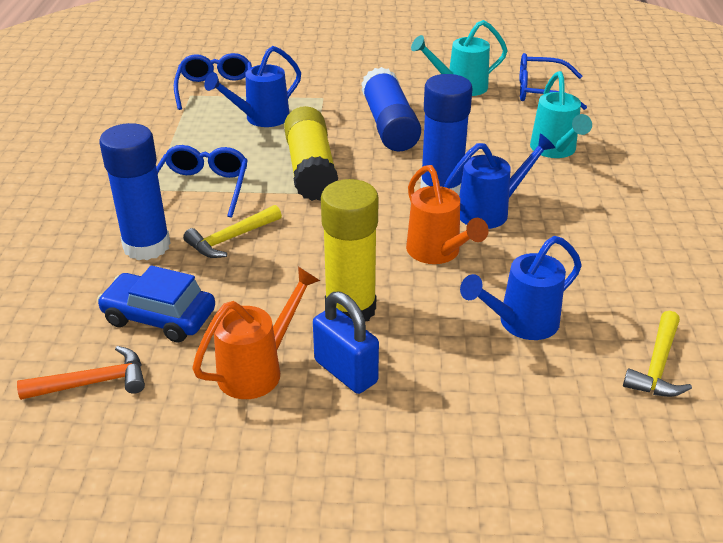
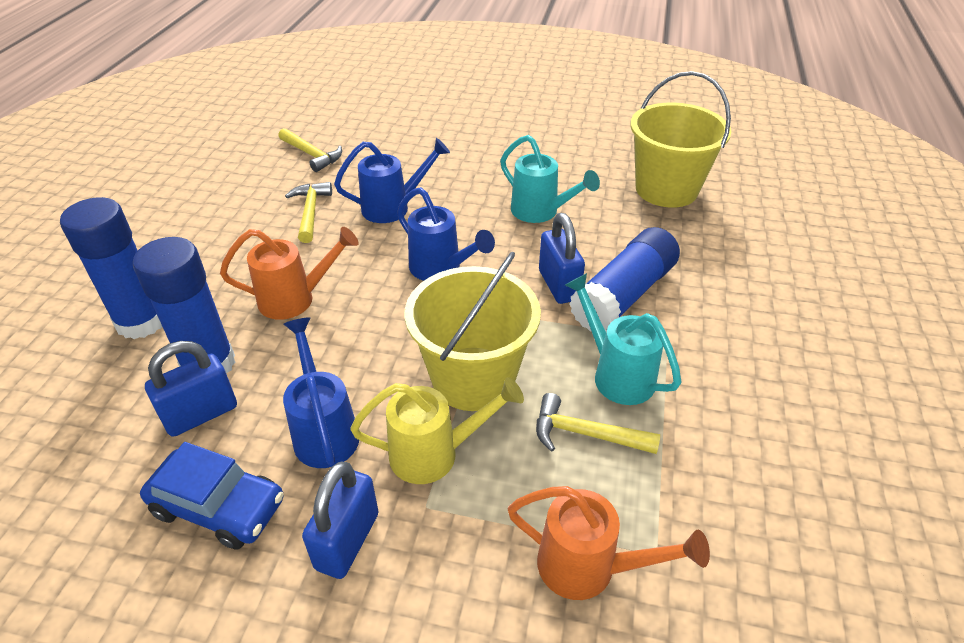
blue glasses: [156,145,248,218] [174,53,252,110] [519,53,587,110] = 3 -> none = 0
blue padlock: [313,292,379,394] = 1 -> [145,341,237,437] [302,461,379,579] [539,213,585,304] = 3
orange hammer: [17,346,145,400] = 1 -> none = 0
yellow bucket: none = 0 -> [405,252,541,411] [630,71,731,208] = 2
yellow glue stick: [284,106,338,201] [321,179,379,322] = 2 -> none = 0
yellow hammer: [183,205,282,258] [623,311,692,397] = 2 -> [278,128,342,172] [285,182,332,243] [536,393,660,454] = 3
yellow watering can: none = 0 -> [350,377,524,484] = 1

